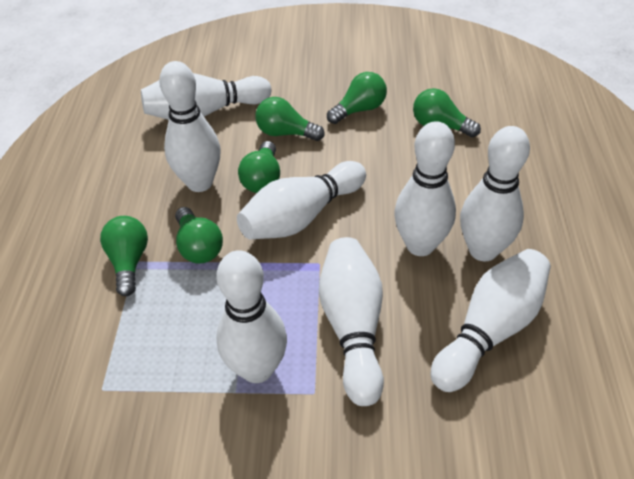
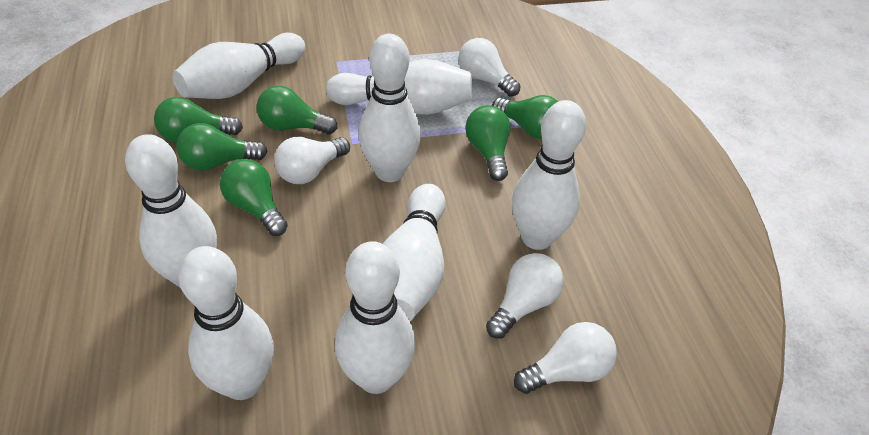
white light bulb: none = 0 -> [274,137,350,184] [458,38,520,97] [486,253,564,339] [514,322,617,394] = 4

